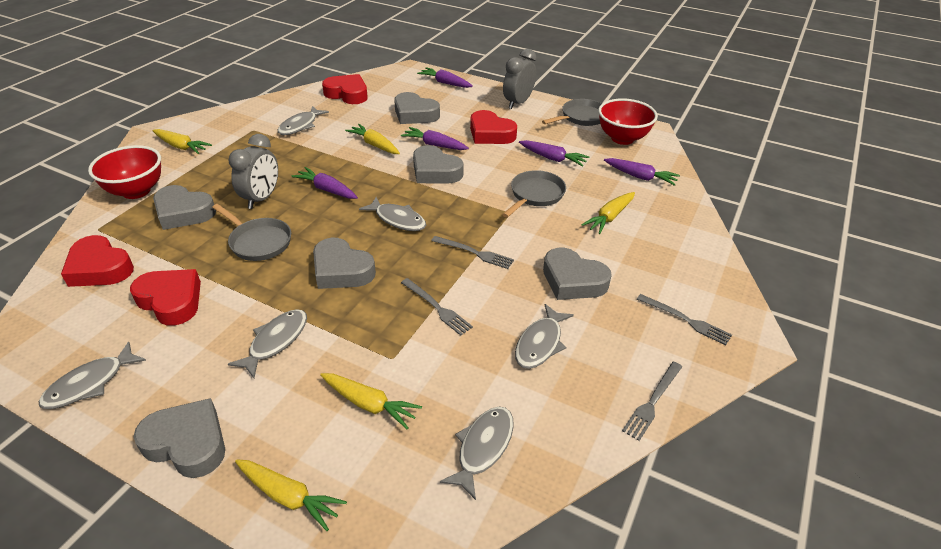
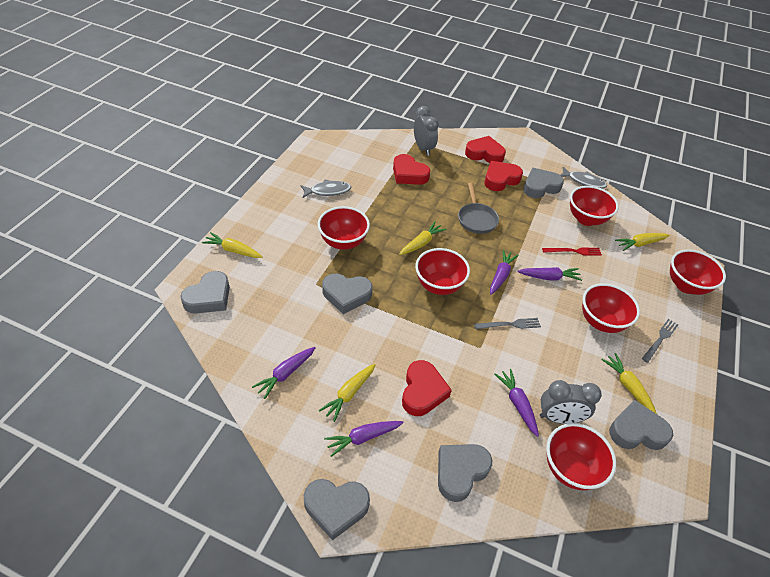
grey fish: [39,342,146,409] [228,309,307,378] [278,106,329,135] [359,197,426,231] [440,407,514,500] [515,304,574,369] = 6 -> [300,179,351,198] [561,167,607,189] = 2
grey fork: [401,278,473,336] [431,236,514,269] [622,362,682,441] [637,294,732,345] = 4 -> [474,318,541,329] [642,319,678,363] = 2
grey pan: [212,204,291,261] [502,170,566,218] [542,99,602,126] = 3 -> [458,183,499,234] = 1
red bowl: [88,145,161,199] [598,98,658,145] = 2 -> [318,206,370,250] [415,248,470,295] [546,423,616,491] [570,186,619,226] [582,283,640,333] [670,249,726,295] = 6
red fork: none = 0 -> [542,247,602,256] = 1

